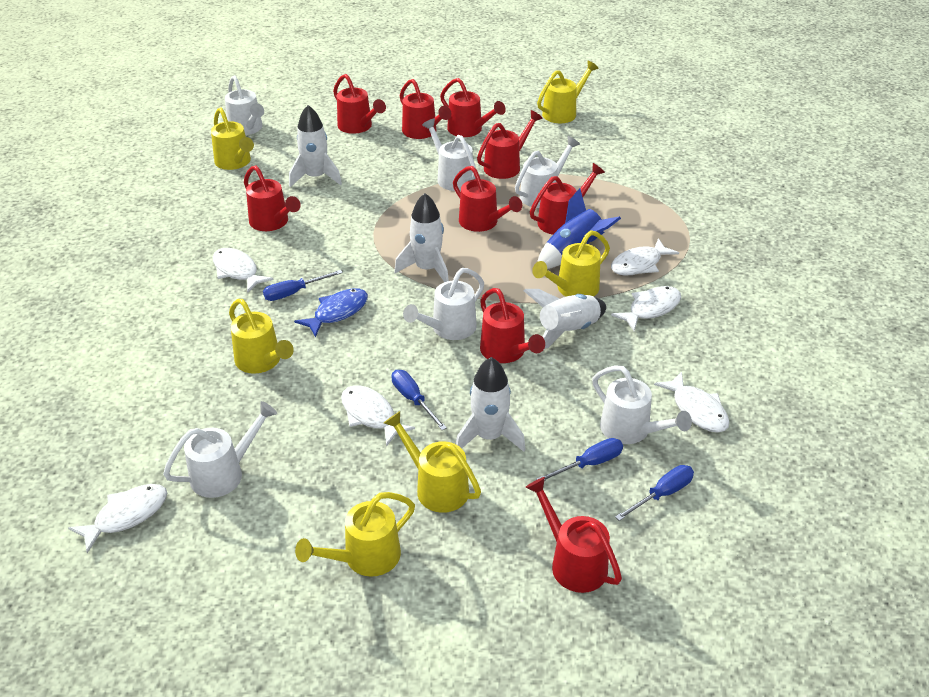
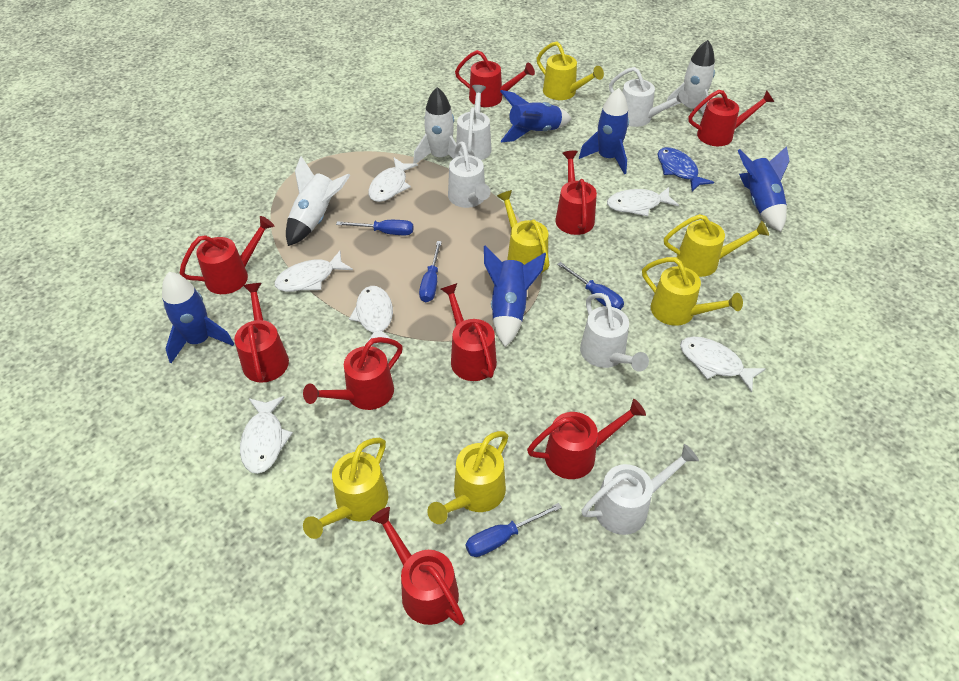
blue rocket: [537,188,621,269] = 1 -> [162,272,234,363] [484,245,546,347] [500,90,571,142] [579,88,629,174] [738,146,790,232] = 5
white rocket: [289,105,342,187] [394,193,449,282] [456,357,526,452] [523,289,606,349] = 4 -> [286,156,350,246] [413,87,463,163] [666,40,715,114] = 3
white watering can: [163,401,277,498] [225,75,264,135] [403,268,484,340] [422,118,476,191] [515,136,580,208] [592,365,692,444] = 6 -> [448,141,491,208] [456,85,492,160] [580,293,649,372] [581,444,699,535] [609,67,688,127] = 5

